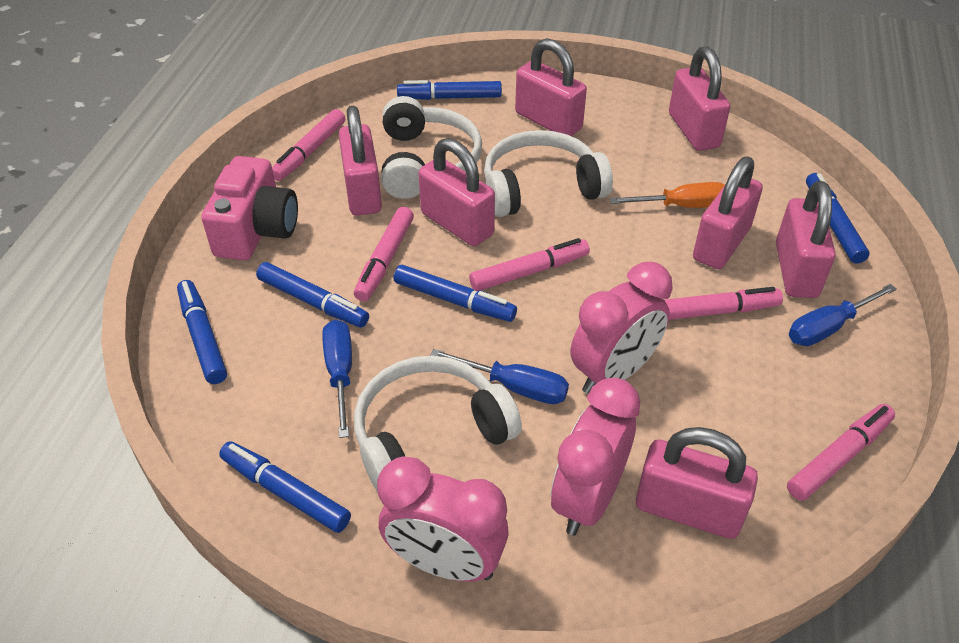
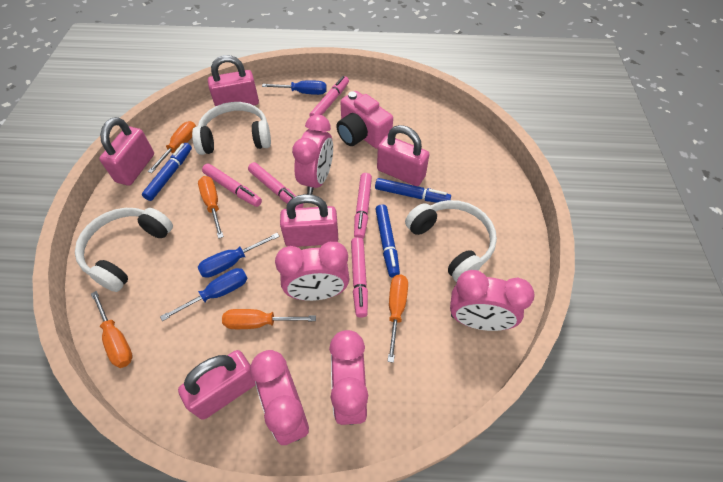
blue marker: [177,280,227,384] [219,441,351,533] [256,262,369,328] [394,265,517,322] [397,80,502,100] [806,173,870,264] = 6 -> [142,143,192,201] [375,178,451,203] [375,204,400,277] = 3
orange screwdriver: [610,182,725,208] = 1 -> [91,291,133,368] [148,121,196,173] [198,176,224,239] [222,309,316,329] [388,274,408,363] = 5
pink clock: [377,456,509,582] [551,378,640,536] [571,262,673,394] = 3 -> [250,350,309,445] [275,242,349,301] [292,114,333,195] [329,330,368,425] [450,270,535,331] = 5
pink padlock: [339,105,382,216] [419,138,495,246] [515,38,587,136] [636,427,758,539] [669,46,730,151] [693,156,763,269] [776,181,836,298] = 7 -> [99,117,154,185] [178,350,256,420] [208,55,259,106] [280,194,338,247] [377,125,430,186] = 5

